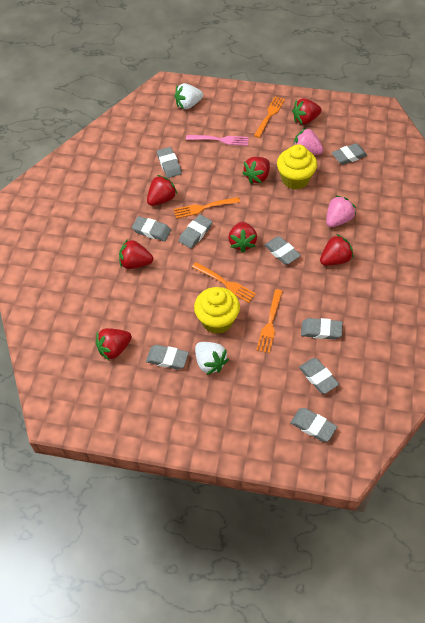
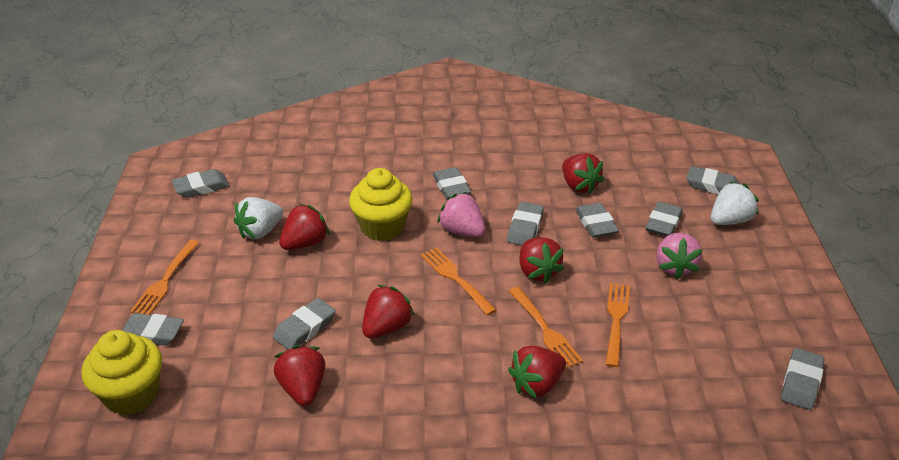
pink fork: [186,135,249,146] = 1 -> none = 0
red strawberry: [95,328,132,360] [119,239,153,269] [147,175,177,206] [228,222,257,252] [242,157,270,184] [292,98,322,125] [320,234,353,266] = 7 -> [274,345,326,406] [279,204,329,250] [362,285,415,339] [508,346,566,398] [519,237,564,284] [562,153,604,194] = 6

